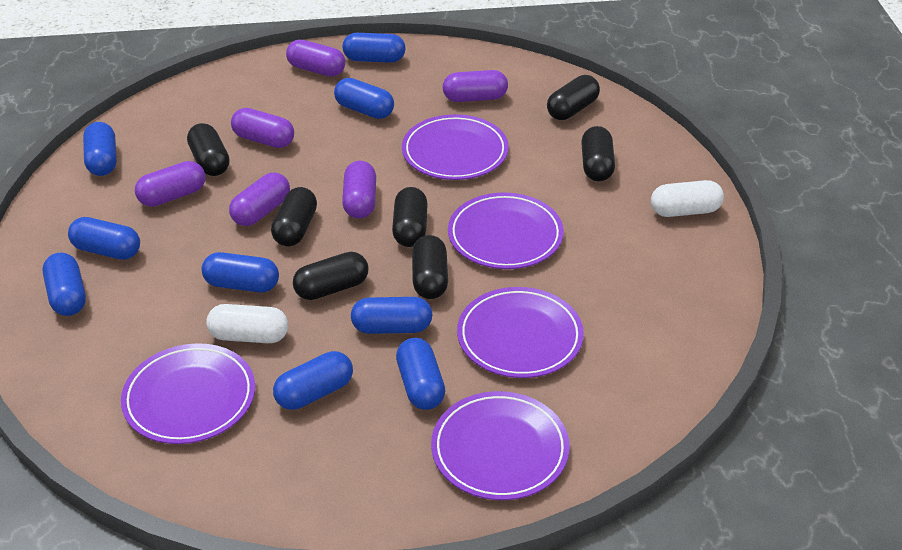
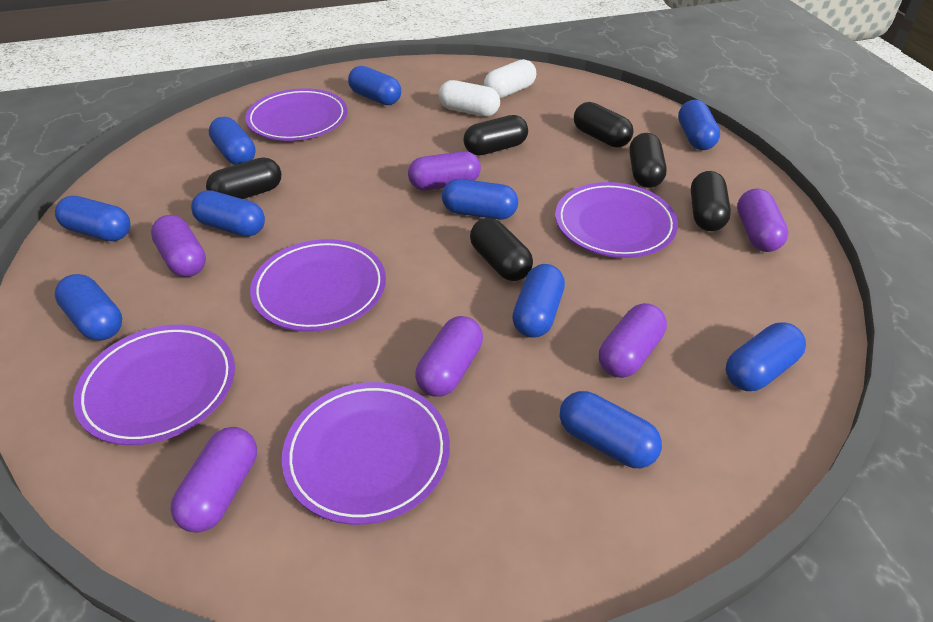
black capsule: [187,123,230,176] [271,187,317,246] [293,252,369,300] [392,187,428,247] [412,235,448,299] [547,75,600,120] [581,126,615,181] = 7 -> [206,157,281,199] [464,115,528,156] [470,218,533,281] [574,102,634,148] [629,133,667,188] [691,171,731,231] = 6
blue capsule: [43,253,86,316] [68,217,140,260] [83,122,117,176] [202,252,279,292] [273,351,353,410] [334,78,394,119] [343,33,405,63] [351,297,432,334] [396,338,445,410] = 9 -> [55,196,131,241] [55,274,122,341] [191,190,265,237] [209,117,256,165] [348,66,401,105] [442,179,518,220] [512,264,565,338] [560,391,662,468] [678,100,720,150] [726,322,806,391] = 10

